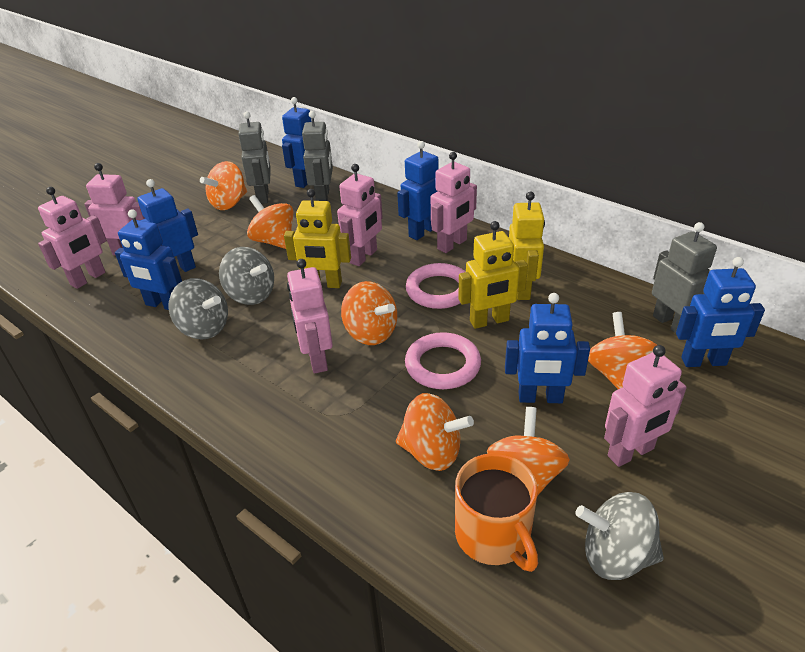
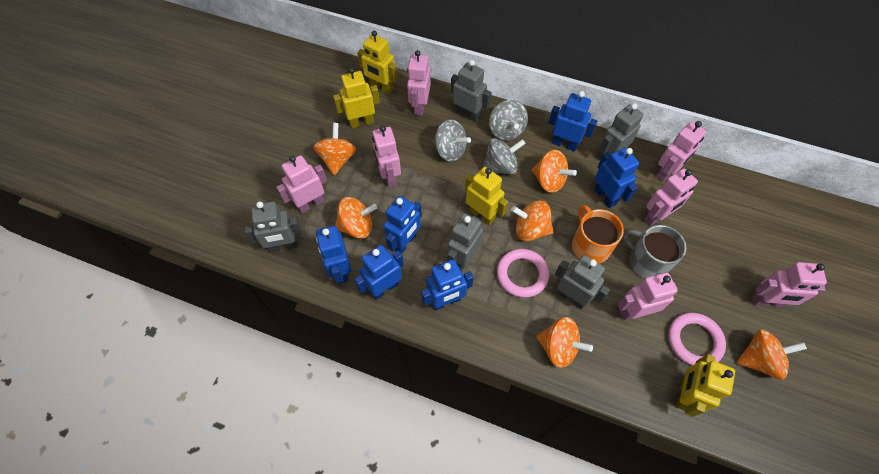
grey mug: none = 0 -> [622,225,686,279] = 1
grey robot: [238,111,271,204] [302,111,333,201] [652,222,717,333] = 3 -> [245,201,302,252] [447,213,483,271] [451,60,492,123] [555,255,610,309] [599,103,644,160] = 5
pink robot: [38,187,107,289] [85,163,145,256] [287,259,333,374] [337,164,383,266] [431,152,477,253] [604,345,687,467] = 6 -> [276,155,327,213] [372,126,401,187] [407,50,431,115] [617,272,678,321] [644,168,698,226] [656,121,707,182] [752,262,827,307] = 7
yellow robot: [284,189,351,288] [458,221,528,329] [509,192,545,300] = 3 -> [333,68,380,128] [357,31,397,94] [465,167,508,226] [676,354,735,417] = 4

